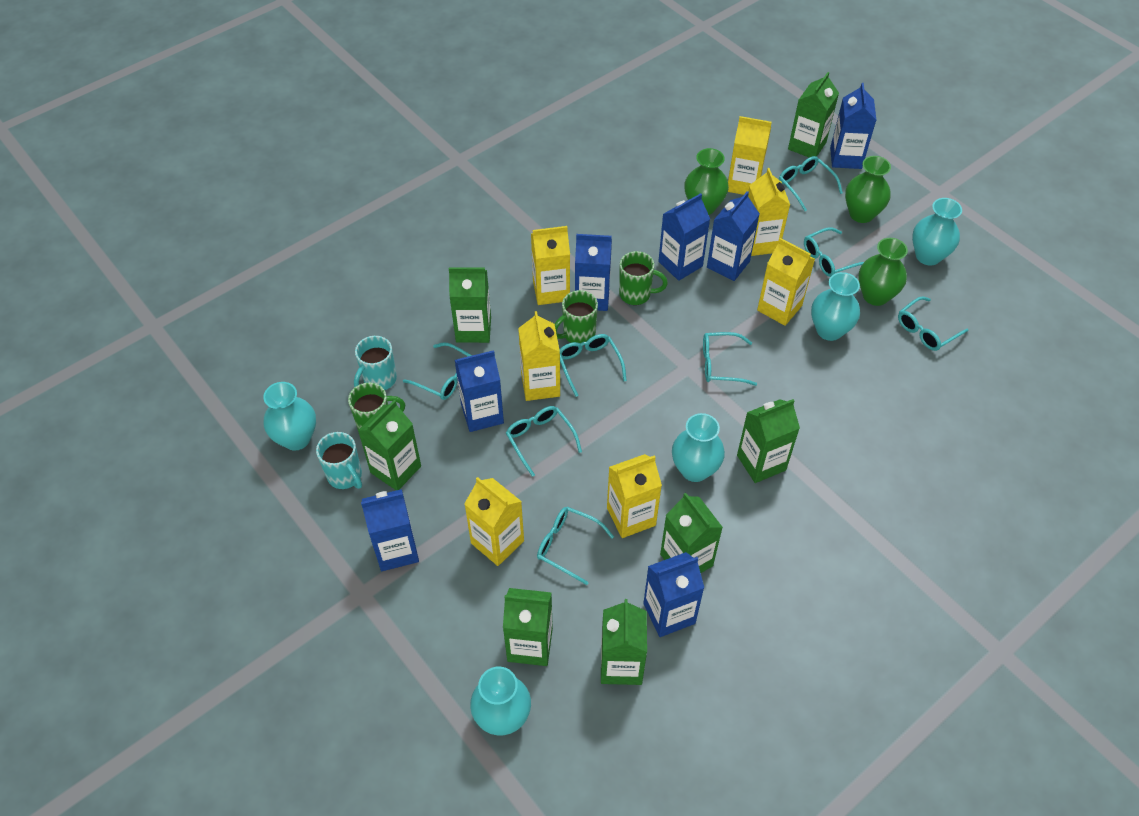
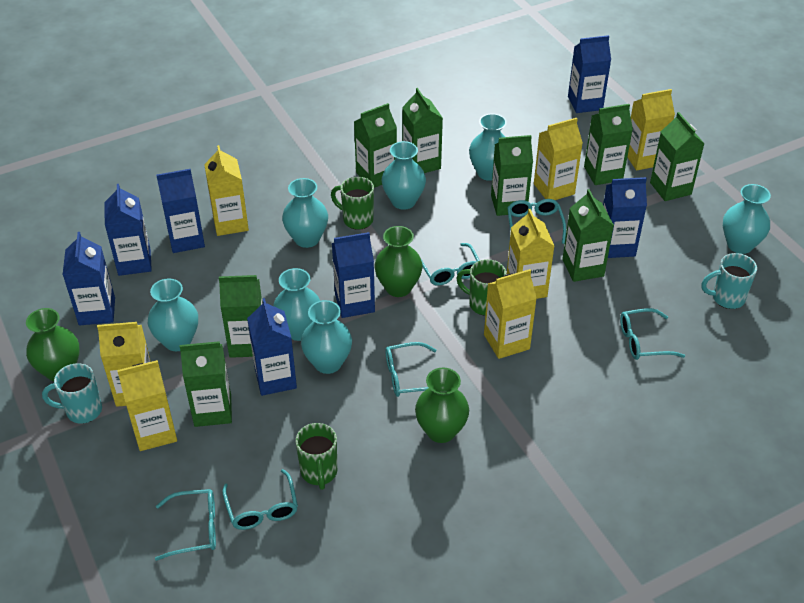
green carton: [358,400,421,490] [449,267,491,343] [503,588,553,666] [601,599,647,685] [660,493,723,573] [737,399,800,483] [788,72,839,157] = 7 -> [180,341,232,427] [219,275,262,358] [354,103,397,188] [402,88,443,173] [491,135,533,216] [562,189,614,282] [584,104,633,185] [650,112,705,201] = 8
turquoise glasses: [403,342,472,400] [506,406,582,477] [537,507,614,585] [560,334,627,397] [703,332,757,386] [779,156,843,211] [804,227,864,277] [898,296,969,351] = 8 -> [155,489,216,561] [222,469,298,530] [385,342,437,397] [421,243,480,286] [507,199,566,244] [620,308,685,360] = 6
turquoise vase: [263,382,316,451] [470,667,531,735] [672,413,725,482] [811,272,860,341] [912,198,962,266] = 5 -> [148,278,198,351] [273,268,320,341] [282,178,328,248] [301,300,352,374] [382,141,426,210] [469,113,507,181] [723,184,771,254] = 7

